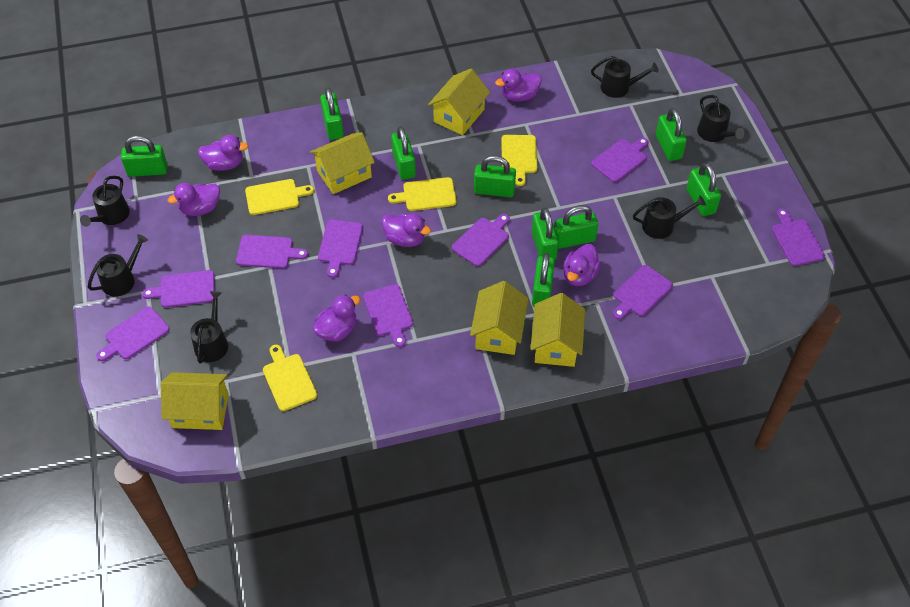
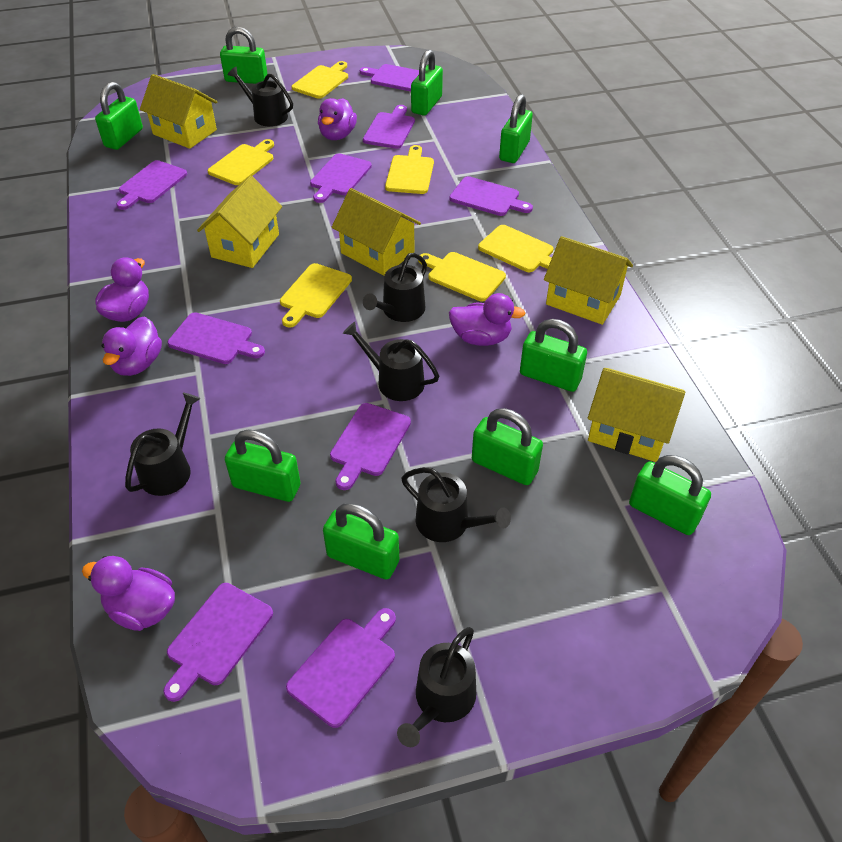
purple duck: [168,183,220,216] [198,135,248,171] [313,295,360,342] [382,214,431,247] [495,69,542,102] [563,244,601,286] = 6 -> [82,556,175,631] [95,257,149,322] [102,316,162,376] [318,98,357,140] [449,293,526,346] = 5
yellow cutting board: [245,179,314,215] [263,345,317,411] [388,177,457,211] [501,135,537,186] = 4 -> [208,139,274,185] [280,263,352,328] [291,61,348,99] [385,145,434,194] [418,252,506,301] [478,225,553,272] = 6

